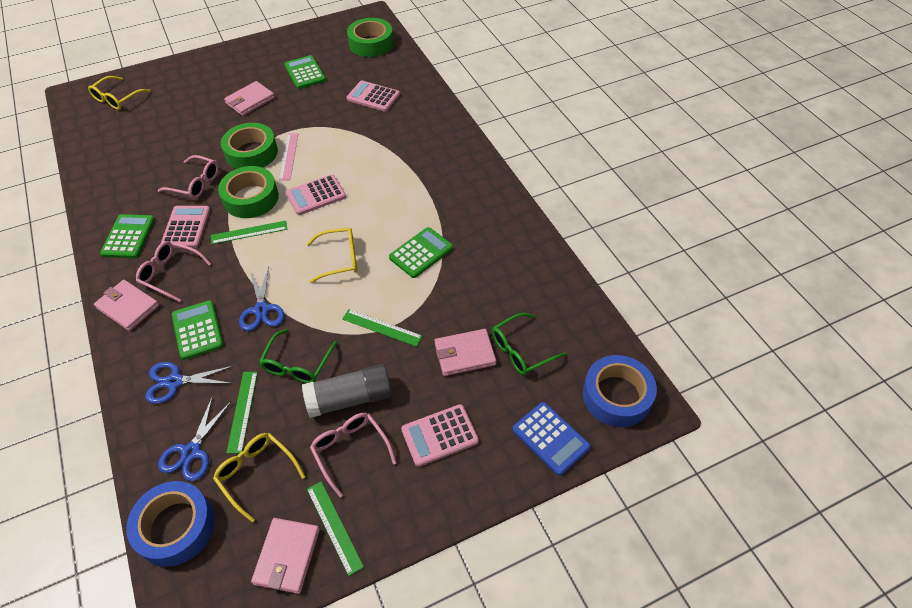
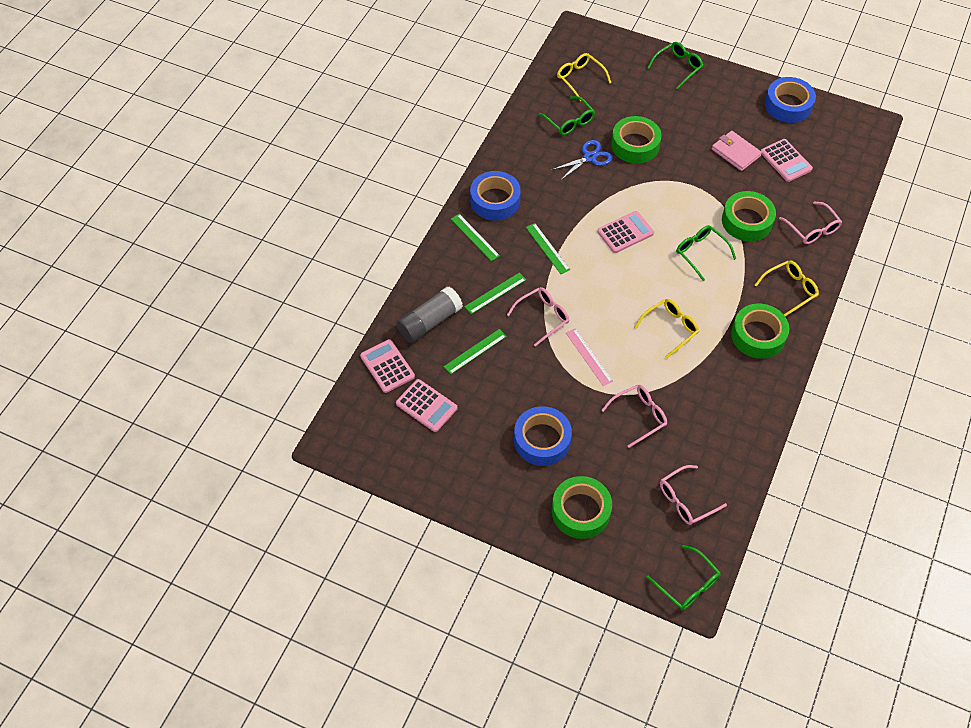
blue calculator: [512,402,591,476] = 1 -> none = 0
blue scissors: [145,362,233,404] [158,396,232,482] [239,267,284,331] = 3 -> [551,140,612,180] = 1
blue tape: [126,481,215,567] [583,355,657,427] = 2 -> [470,171,521,221] [514,406,572,466] [765,77,816,123] = 3
green calculator: [100,214,155,258] [172,300,223,360] [284,55,326,89] [389,227,453,278] = 4 -> none = 0
green glasses: [259,329,337,383] [492,313,567,375] = 2 -> [538,96,595,135] [646,545,721,610] [647,42,703,89] [676,225,736,281] = 4
green tape: [218,166,279,218] [221,123,278,169] [347,18,394,57] = 3 -> [552,476,612,539] [611,116,662,164] [722,191,776,242] [731,304,789,359] = 4
pink glasses: [136,241,211,302] [158,155,219,199] [310,413,397,497] = 3 -> [507,287,569,347] [601,385,667,448] [660,465,727,525] [779,202,842,244] = 4
pink wallet: [94,280,159,331] [224,81,275,116] [251,518,320,594] [435,329,496,376] = 4 -> [712,131,762,171] = 1

